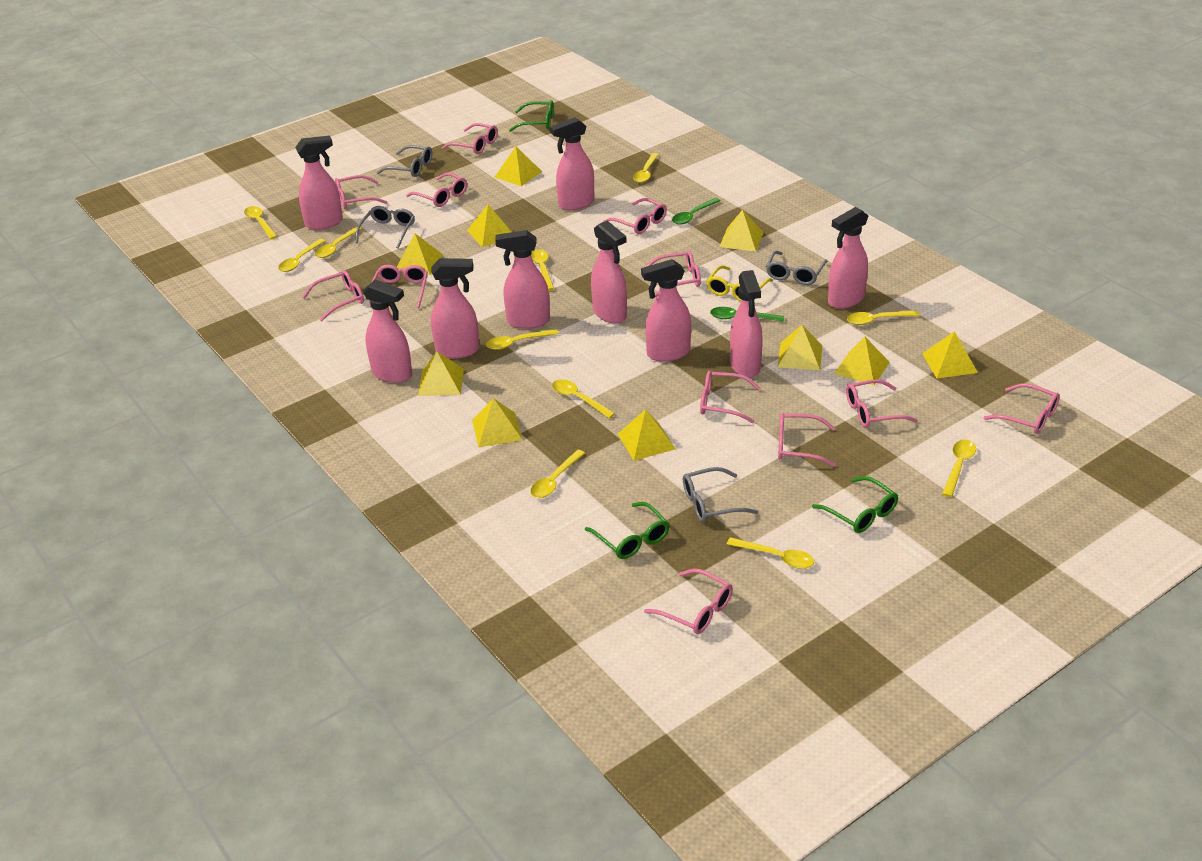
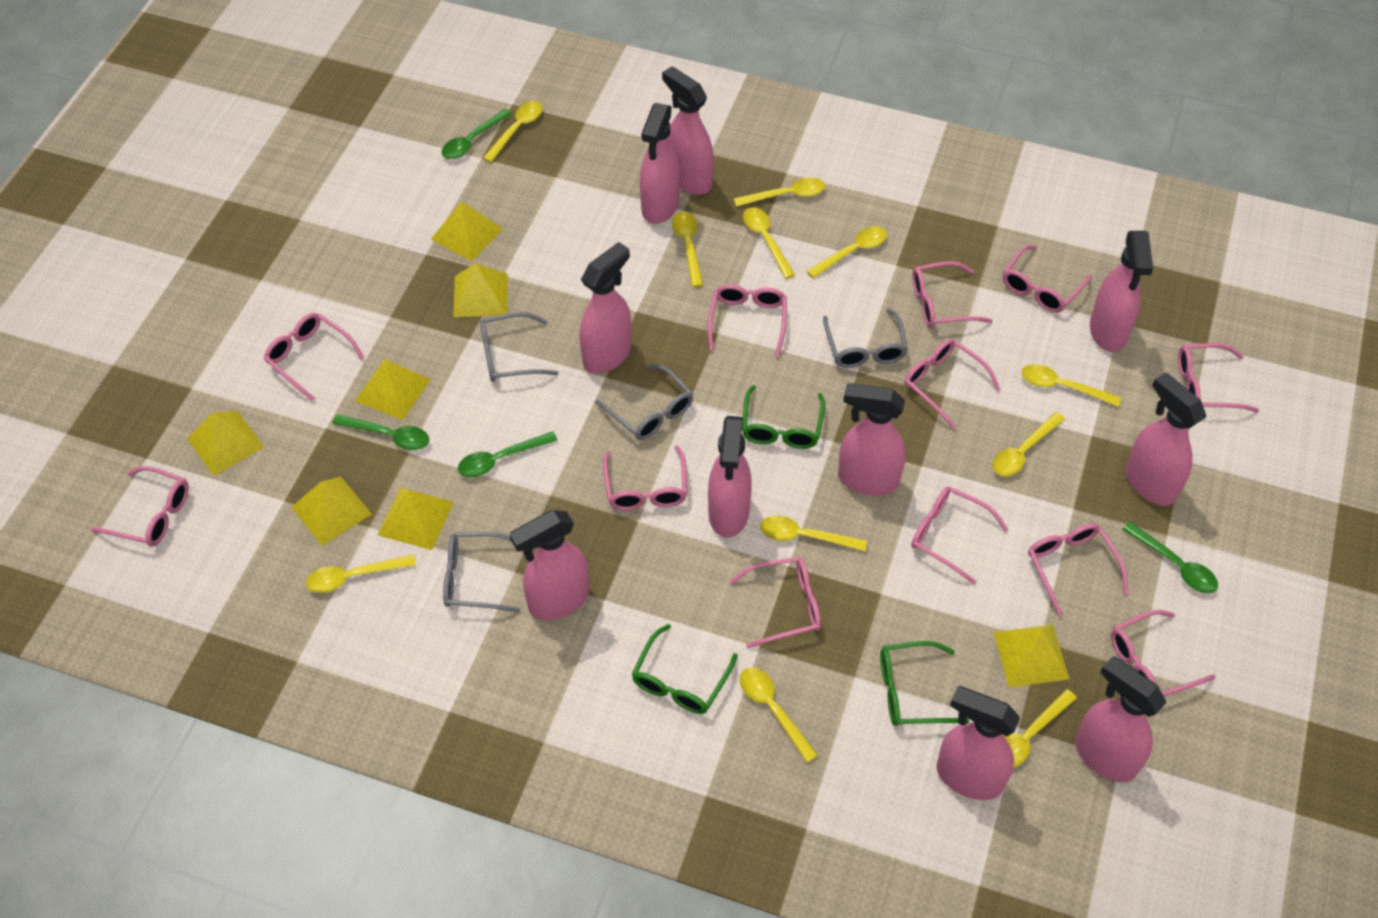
green spoon: [672,198,721,225] [710,307,784,322] = 2 -> [332,414,429,450] [441,108,512,159] [458,431,558,477] [1123,522,1218,594] = 4
pink spray bottle: [295,135,343,230] [363,279,412,383] [431,258,480,359] [495,230,550,329] [550,117,594,210] [591,221,627,323] [641,259,691,362] [730,270,763,378] [828,207,868,309] = 9 -> [509,510,589,620] [579,242,631,374] [640,103,680,224] [662,66,713,195] [708,416,752,538] [838,383,906,495] [936,686,1020,800] [1075,656,1166,782] [1090,231,1153,352] [1125,373,1206,506] = 10
yellow glasses: [706,265,773,301] = 1 -> none = 0
yellow pyramid: [397,234,443,275] [418,351,464,396] [467,205,511,247] [472,398,523,448] [495,147,542,186] [618,409,676,461] [719,210,764,252] [777,325,822,370] [834,337,890,385] [922,331,978,378] = 10 -> [187,410,264,476] [291,476,372,546] [355,360,431,420] [378,488,454,550] [431,201,503,261] [453,263,508,317] [994,624,1070,688] = 7

